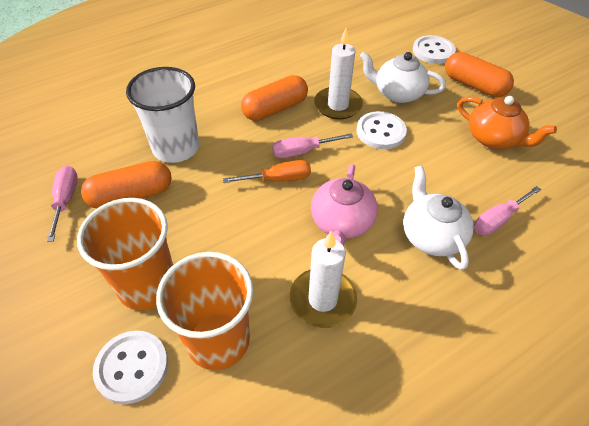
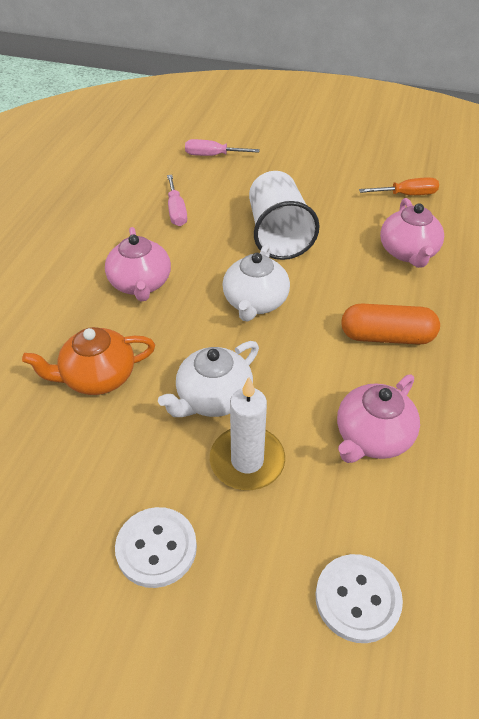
orange capsule: [81,161,172,208] [241,75,308,121] [445,52,514,97] = 3 -> [341,303,440,345] = 1
orange cup: [77,198,173,311] [156,252,253,370] = 2 -> none = 0
pink screwdriver: [47,166,78,242] [272,133,353,158] [474,186,541,235] = 3 -> [167,175,187,226] [185,139,260,156] = 2
pink teapot: [311,164,378,245] = 1 -> [105,227,171,302] [337,375,420,463] [380,198,444,268] = 3
white button: [93,331,168,404] [356,111,407,149] [413,35,456,64] = 3 -> [115,507,197,588] [316,554,403,643] = 2
white candle: [290,231,357,328] [314,28,363,119] = 2 -> [210,377,285,490] = 1

